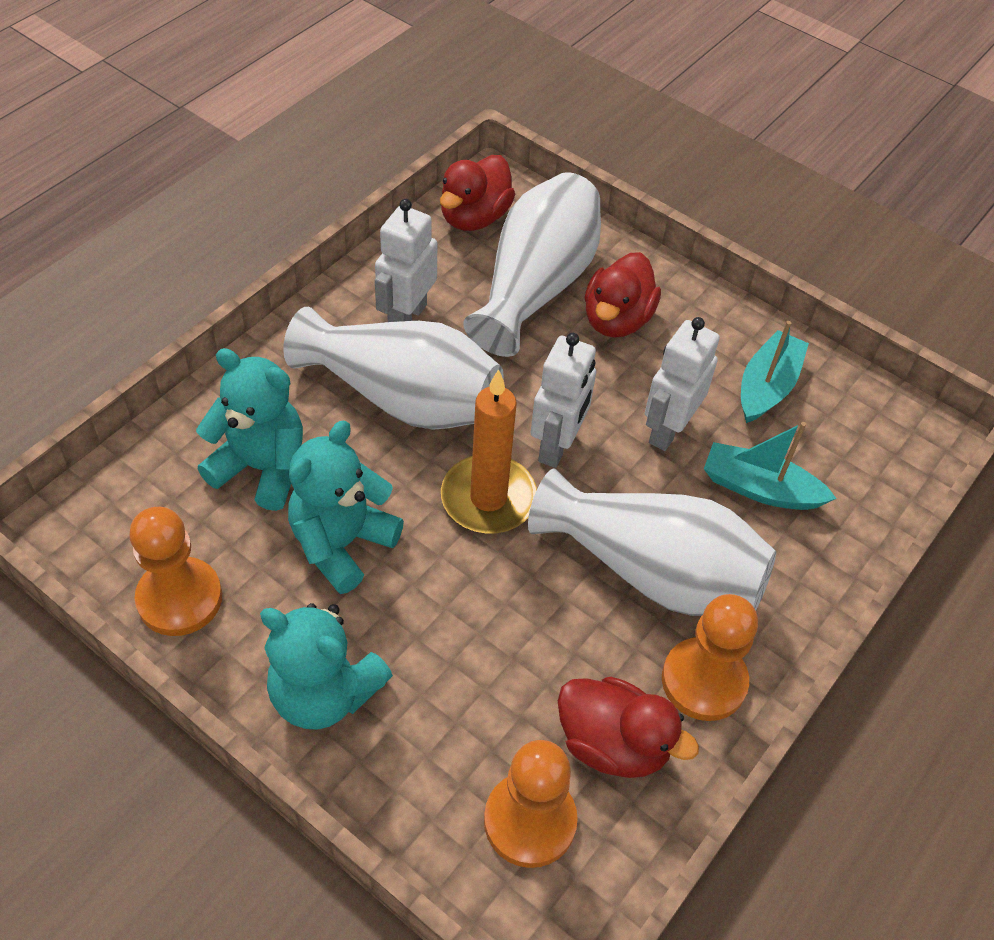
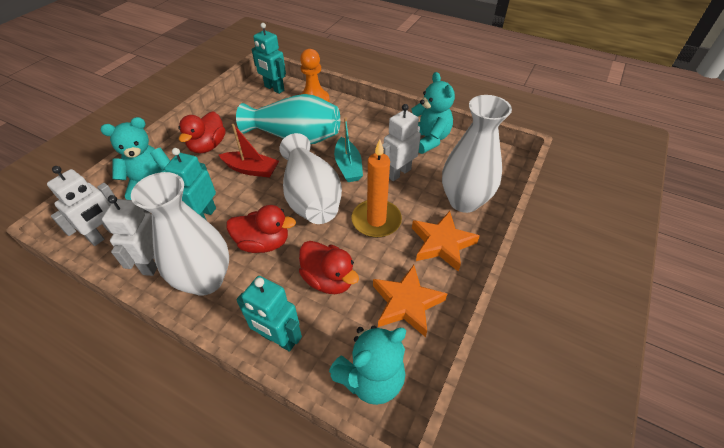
orange pawn: [129,507,222,636] [484,740,578,868] [662,594,758,721] = 3 -> [300,49,330,102] = 1
orange star: none = 0 -> [373,265,447,337] [412,211,480,272] = 2
red boat: none = 0 -> [219,124,279,178] = 1
turquoise boat: [704,422,837,510] [741,321,809,423] = 2 -> [334,117,363,182] = 1
turquoise robot: none = 0 -> [165,148,216,220] [236,276,302,352] [252,23,286,94] = 3
turquoise vase: none = 0 -> [236,94,340,144] = 1

